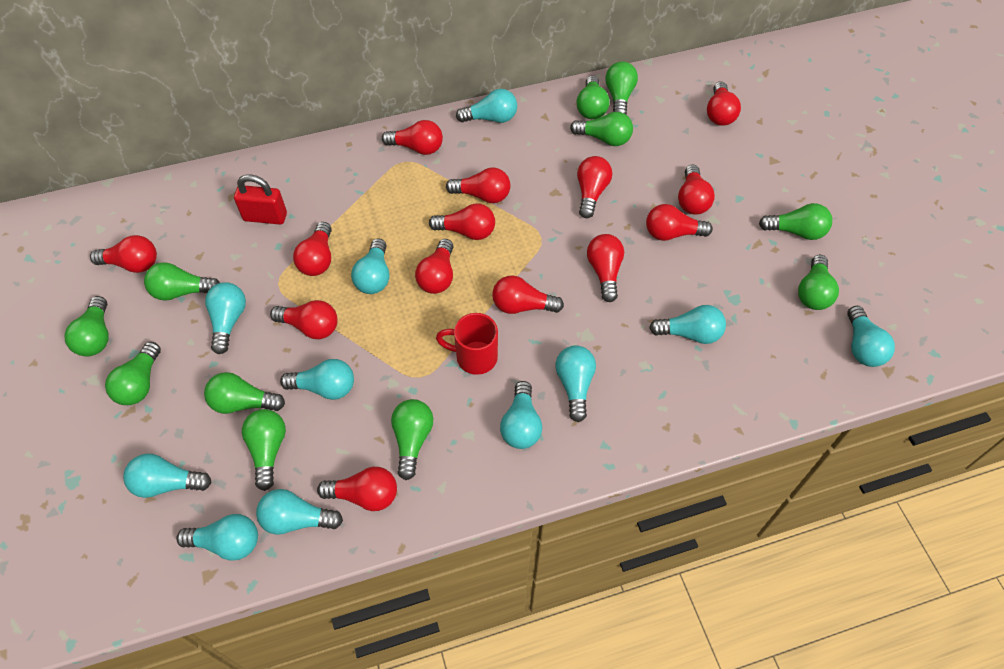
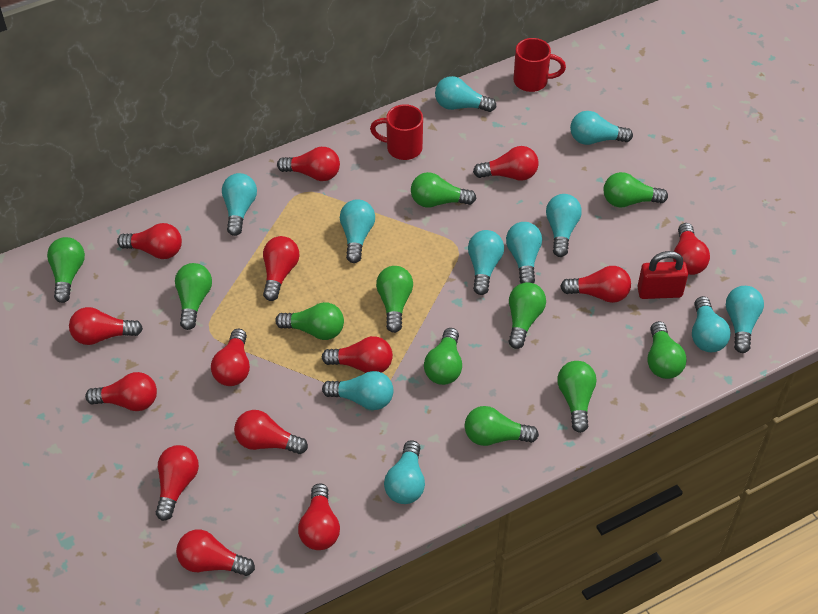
red mug: [436,313,498,375] = 1 -> [370,104,423,160] [514,38,566,92] = 2

